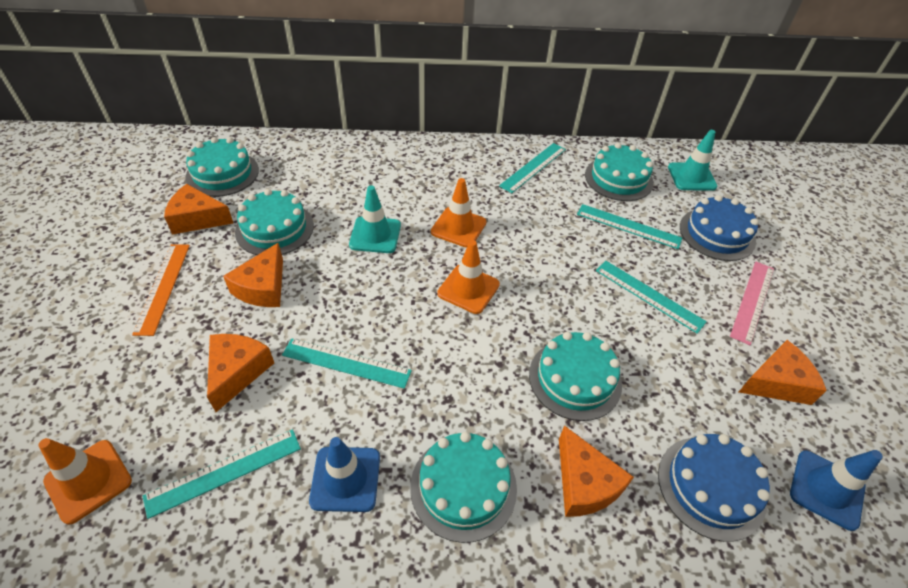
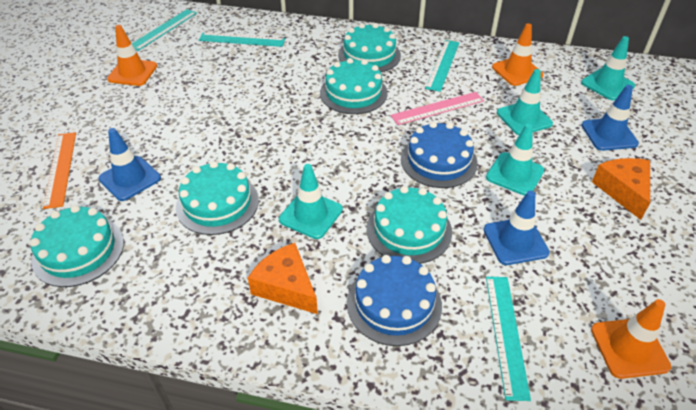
blue traffic cone: [309,437,380,512] [790,450,883,531] = 2 -> [99,128,161,201] [484,190,550,265] [581,85,639,151] = 3
orange cheese: [164,184,233,234] [207,334,274,412] [223,243,283,307] [559,426,634,517] [739,340,827,405] = 5 -> [248,243,318,314] [592,158,650,220] = 2
turquoise ruler: [142,429,301,519] [282,338,412,389] [499,143,566,193] [577,204,682,249] [596,261,707,334] = 5 -> [132,9,197,51] [199,33,285,47] [425,40,459,92] [486,277,531,401] = 4
turquoise traffic cone: [349,185,401,253] [668,130,717,191] = 2 -> [279,164,343,239] [486,124,545,196] [497,69,553,135] [581,36,635,100] = 4

